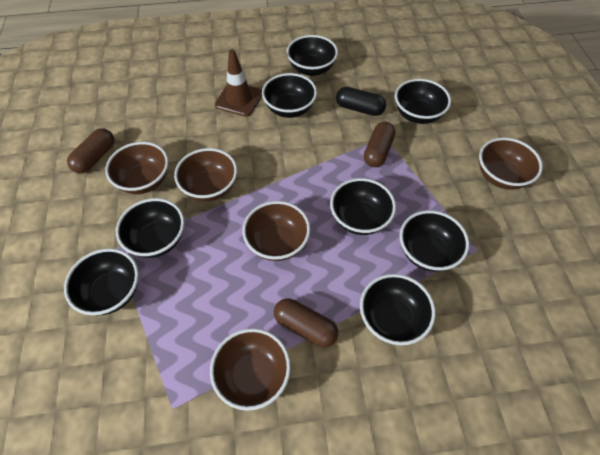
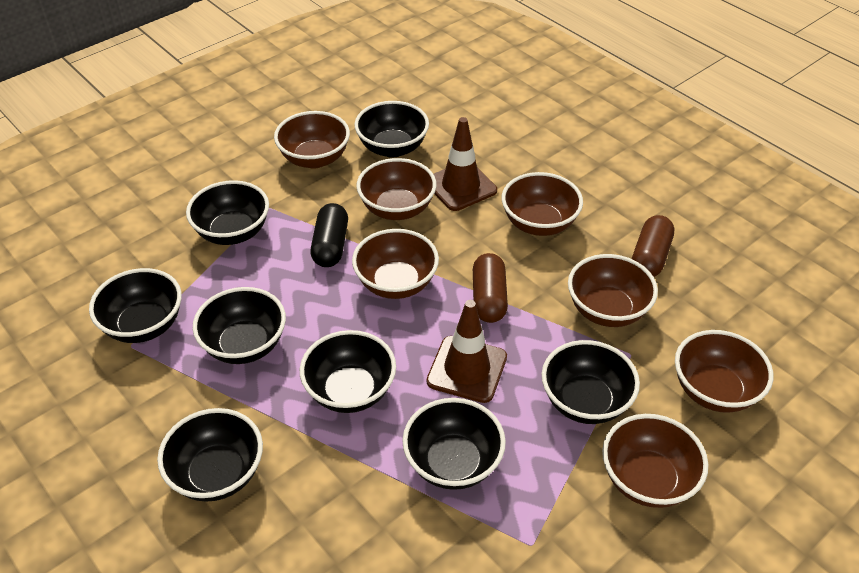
brown bowl: [105,142,169,194] [174,148,237,201] [210,328,291,411] [243,201,310,261] [479,137,543,190] = 5 -> [274,111,350,169] [352,229,439,299] [356,158,437,220] [502,172,583,236] [568,254,658,327] [602,414,708,508] [675,330,773,413] = 7
brown capsule: [67,128,115,173] [274,298,338,347] [364,122,395,167] = 3 -> [473,253,508,323] [632,215,674,277] = 2
brown traffic cone: [215,49,262,117] = 1 -> [427,300,507,403] [434,117,497,211] = 2

